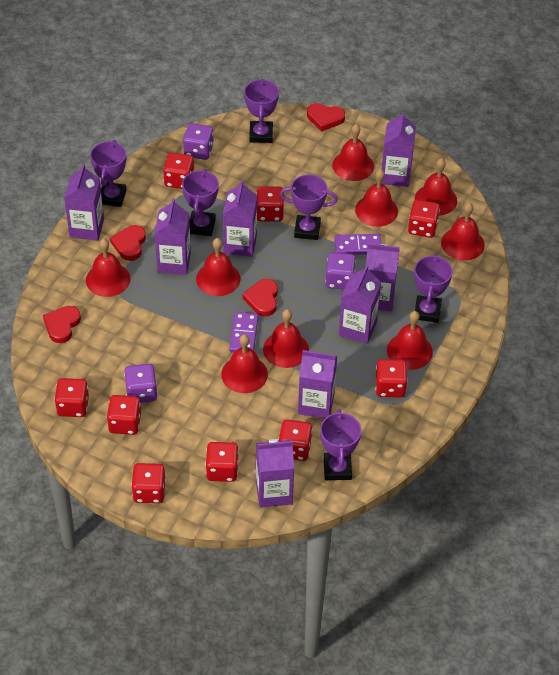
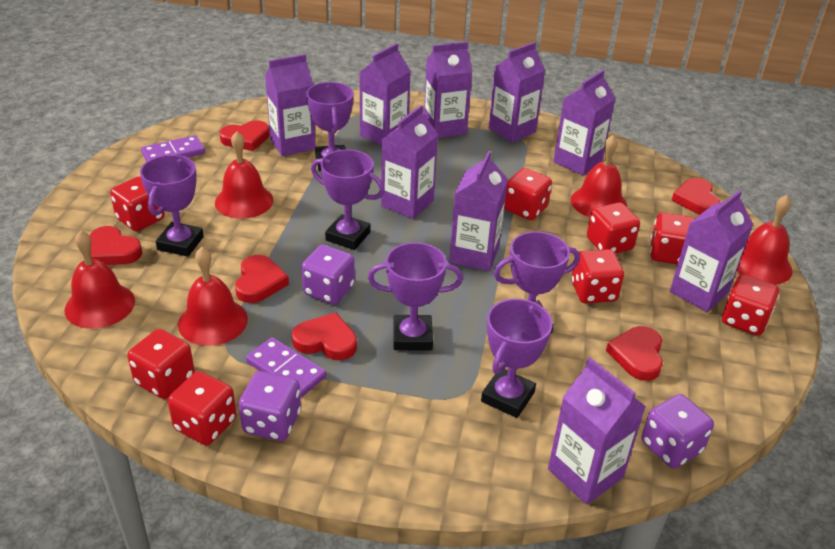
purple carton: [64,164,104,241] [155,198,191,275] [223,180,257,257] [256,439,294,508] [298,350,337,418] [339,265,381,344] [365,243,400,311] [381,111,416,187] = 8 -> [265,54,316,156] [359,43,411,145] [381,105,438,219] [424,42,472,138] [449,151,508,271] [489,42,545,143] [548,358,646,505] [553,70,616,176] [670,190,753,312] = 9
red bell: [86,239,130,297] [196,238,241,296] [221,334,268,393] [263,309,309,368] [332,124,374,181] [355,169,398,227] [387,311,433,370] [415,158,457,216] [441,203,485,260] = 9 -> [64,230,135,329] [178,247,248,346] [215,131,274,219] [570,135,627,217] [736,195,793,285] = 5
red dice: [55,378,89,417] [107,395,141,435] [131,463,166,503] [163,153,194,189] [206,442,239,482] [256,186,284,222] [279,419,312,461] [376,359,408,397] [408,200,440,238] = 9 -> [110,176,165,231] [127,329,195,399] [168,371,237,445] [504,168,552,220] [571,249,624,303] [587,202,640,254] [650,212,694,265] [722,274,779,336] = 8
red heart: [43,306,81,343] [110,225,146,261] [242,279,278,317] [307,103,345,132] = 4 -> [89,226,142,265] [219,120,270,151] [235,255,289,303] [292,312,357,360] [606,326,663,381] [671,178,720,215] = 6

